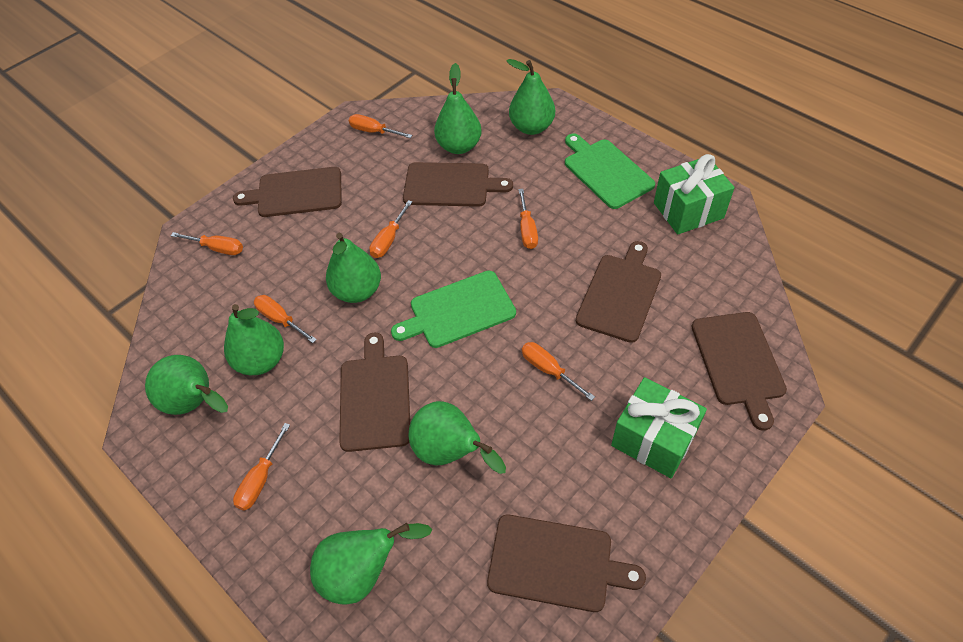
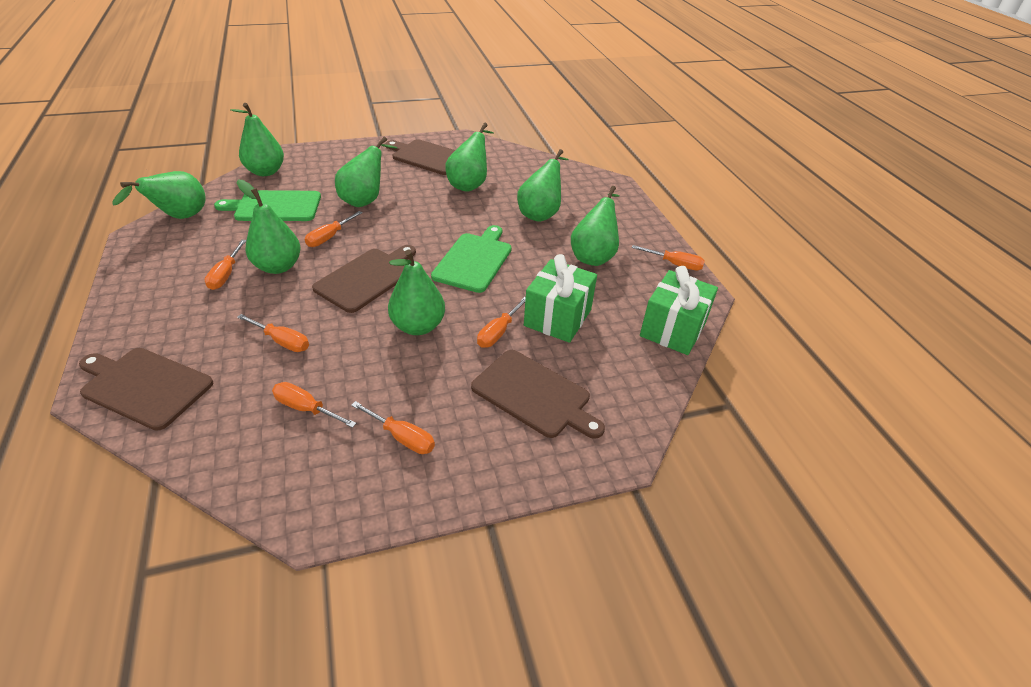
brown cutting board: [233,167,342,217] [339,333,410,452] [403,162,513,207] [487,514,646,612] [576,241,661,343] [691,312,787,431] = 6 -> [79,348,214,431] [312,245,416,313] [386,139,455,175] [471,350,605,439] = 4
green pear: [145,355,228,415] [224,304,284,375] [310,523,432,605] [326,233,381,303] [409,401,506,474] [434,63,482,154] [506,59,555,135] = 7 -> [112,171,206,219] [230,103,284,176] [237,180,301,274] [335,137,397,207] [388,250,445,335] [445,123,494,192] [517,149,569,222] [571,186,620,266] = 8

